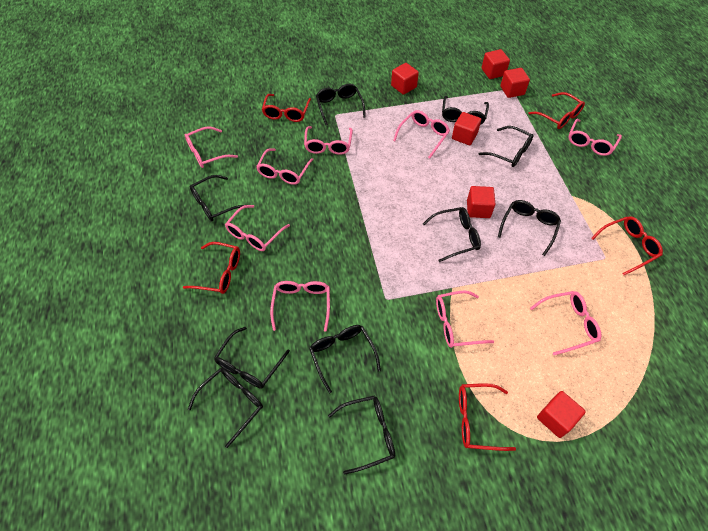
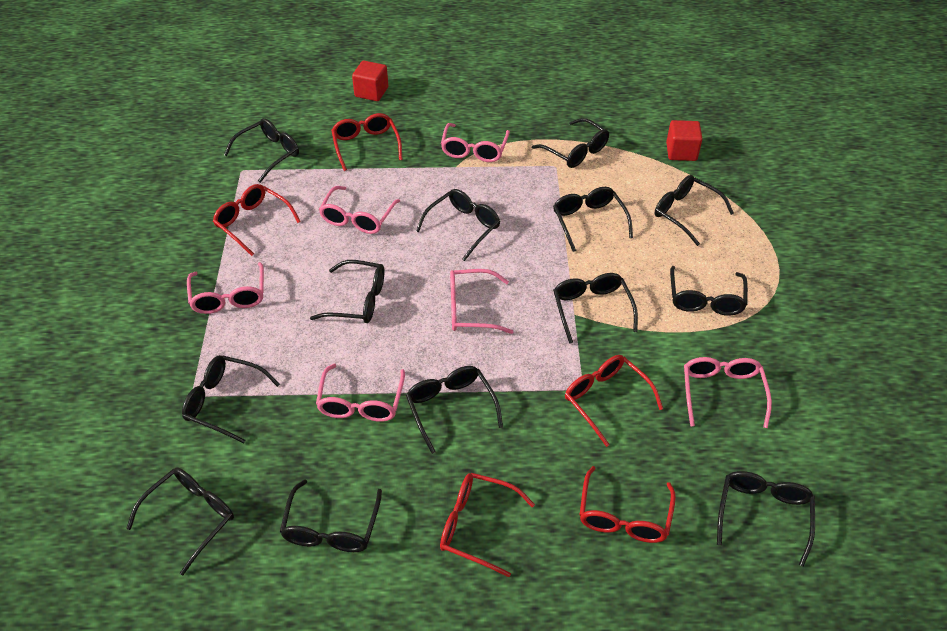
black glasses: [188,368,263,448] [190,175,244,221] [214,327,290,389] [309,325,381,393] [316,84,366,125] [328,395,395,475] [423,207,481,262] [442,96,489,125] [478,126,534,167] [498,200,561,256] = 10 -> [126,467,234,575] [182,355,280,444] [224,118,299,183] [280,479,382,552] [310,260,385,323] [406,366,503,454] [416,189,500,261] [532,118,609,168] [553,187,633,252] [553,273,638,344] [655,175,734,246] [670,266,748,316] [717,471,815,567] = 13
pink glasses: [185,127,238,168] [225,205,290,251] [256,148,314,185] [270,281,330,332] [304,126,353,155] [393,110,450,159] [436,290,494,348] [530,291,601,355] [568,119,622,156] = 9 -> [187,262,264,314] [316,364,405,422] [319,186,400,234] [441,123,510,162] [450,269,513,334] [684,357,772,428] = 6
red cube: [391,63,419,95] [452,112,481,145] [467,186,495,218] [481,49,510,79] [500,68,530,98] [537,391,586,438] = 6 -> [352,60,388,101] [666,120,702,161] = 2

